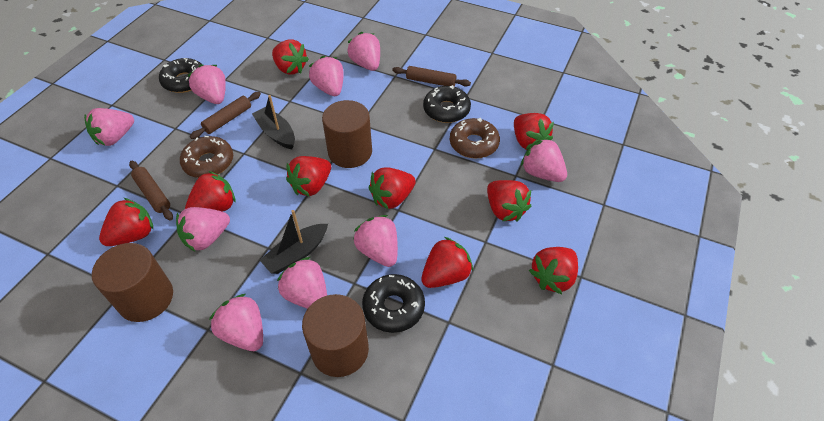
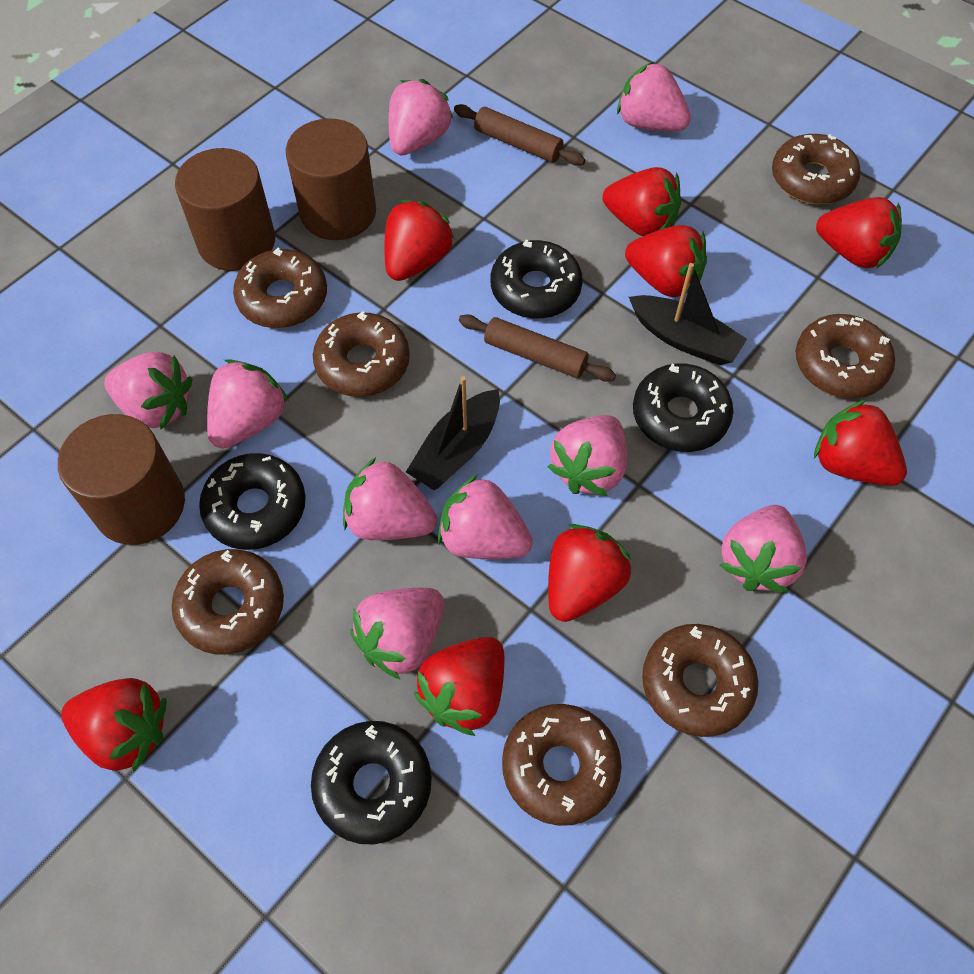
black donut: [159,58,201,93] [362,274,425,333] [423,85,471,123] = 3 -> [199,453,306,550] [311,721,432,845] [491,240,583,319] [633,363,733,452] = 4
brown donut: [180,136,233,178] [450,118,500,158] = 2 -> [171,549,284,655] [233,248,327,328] [313,311,410,397] [502,704,622,826] [642,624,758,737] [772,134,860,204] [796,314,895,398] = 7
brown rolling pin: [129,161,173,220] [190,92,261,139] [392,66,471,86] = 3 -> [454,104,585,166] [459,314,616,382] = 2
red strawberry: [99,198,153,246] [185,171,236,212] [272,39,309,75] [286,156,331,196] [369,167,416,209] [421,237,473,288] [487,180,531,222] [514,113,554,150] [529,247,578,294] = 9 -> [61,678,167,772] [384,200,455,281] [414,637,504,736] [548,524,631,622] [603,167,681,236] [625,225,707,297] [814,399,907,486] [816,197,902,269] = 8

